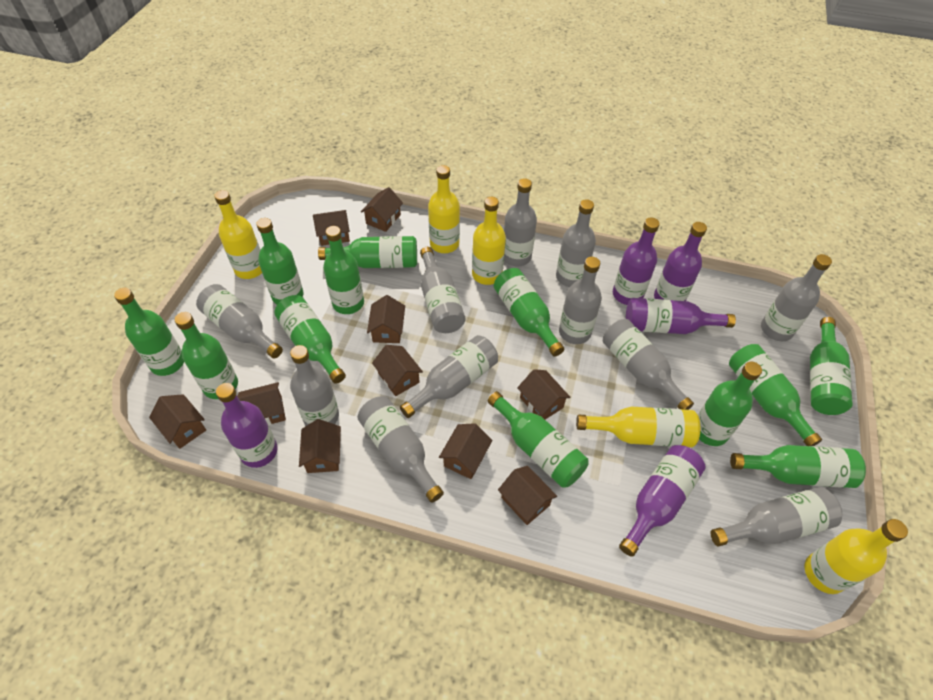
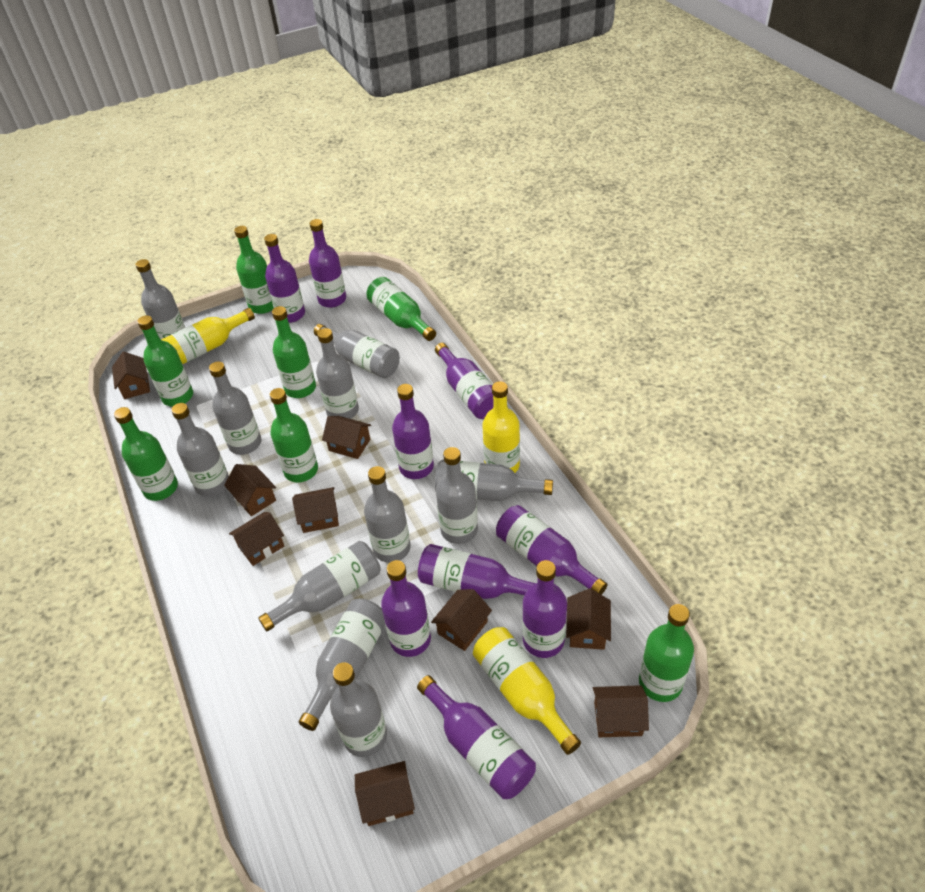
brown house: [149,394,206,449] [237,382,286,425] [299,419,341,473] [313,210,350,246] [361,187,403,232] [367,295,405,343] [372,345,423,396] [439,423,492,479] [498,466,557,525] [517,369,571,419] = 10 -> [112,352,150,399] [224,464,276,516] [229,512,284,566] [292,487,339,533] [322,416,371,459] [355,761,415,826] [431,589,492,651] [566,588,611,650] [593,685,649,737] = 9
green bottle: [114,288,184,376] [175,312,238,399] [256,218,303,304] [274,295,346,384] [318,236,417,268] [323,226,364,314] [488,391,589,488] [494,268,564,357] [698,362,762,446] [729,344,822,446] [730,445,866,488] [810,317,852,415] = 12 -> [114,407,178,501] [137,315,193,407] [234,226,274,314] [270,388,318,482] [272,306,316,398] [366,277,436,341] [639,604,694,702] = 7
purple bottle: [216,383,277,468] [613,218,660,305] [619,445,706,557] [626,298,736,334] [654,222,707,301] = 5 -> [264,234,305,323] [309,219,346,308] [381,560,431,657] [392,384,434,479] [417,675,536,799] [418,544,536,599] [435,343,493,419] [496,505,607,595] [522,560,567,658] = 9
yellow bottle: [214,190,262,279] [428,165,460,253] [472,197,506,285] [576,407,700,447] [804,519,908,594] = 5 -> [161,308,255,364] [473,627,581,755] [482,381,520,473] = 3

